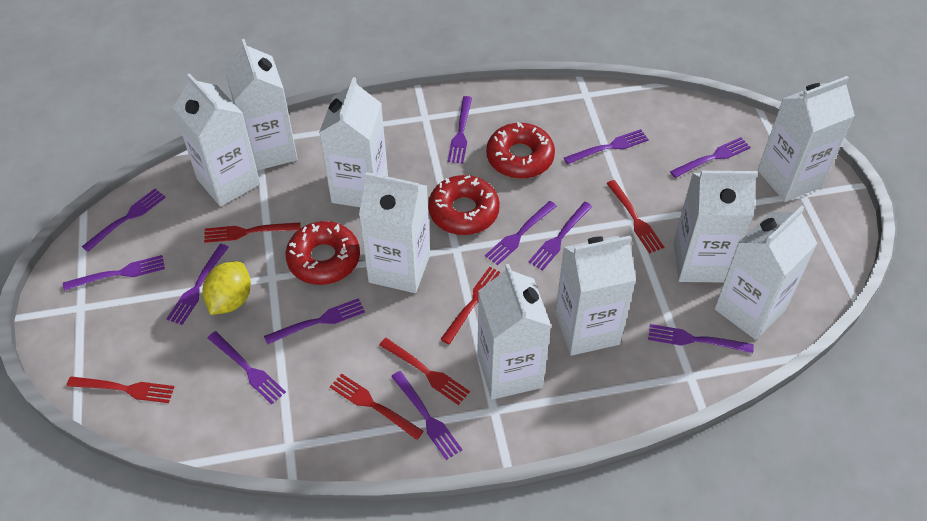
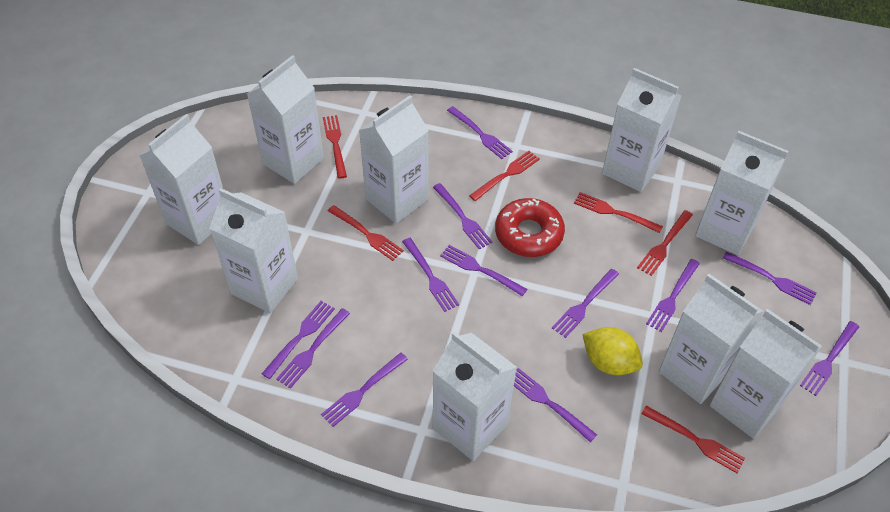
red donut: [286,221,360,285] [428,175,500,235] [486,122,555,179] = 3 -> [495,198,565,257] = 1

